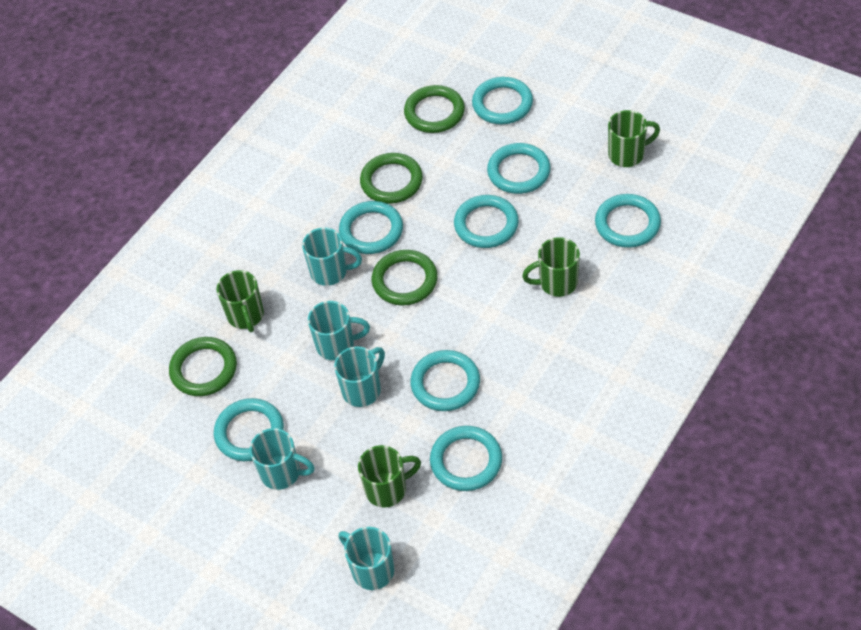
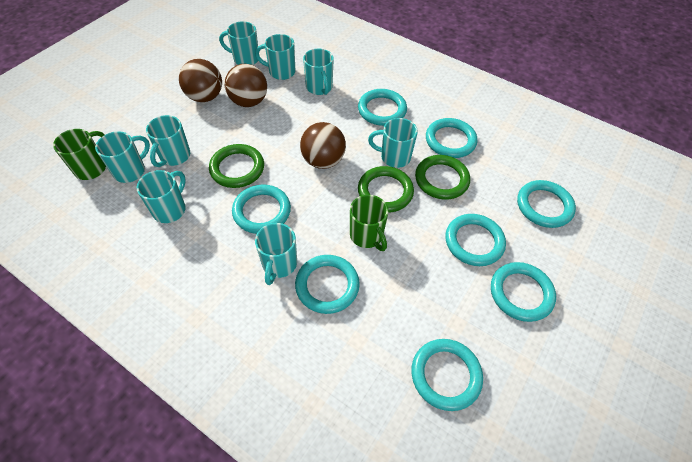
brown ball: none = 0 -> [179,59,222,102] [225,64,267,107] [300,122,346,169] = 3
green mug: [216,270,264,332] [358,445,421,508] [522,237,580,297] [608,110,660,167] = 4 -> [53,129,106,180] [350,195,388,251] = 2
green ring: [169,337,237,396] [360,153,423,204] [372,250,438,306] [404,85,465,133] = 4 -> [209,144,264,188] [358,166,414,213] [415,155,470,200] = 3
turquoise mug: [250,428,315,490] [302,227,362,286] [308,301,370,360] [334,346,385,407] [338,527,394,590] = 5 -> [95,131,150,183] [137,170,186,223] [146,115,190,167] [219,21,258,65] [255,34,295,80] [255,223,297,285] [303,49,334,95] [368,118,418,168] = 8

